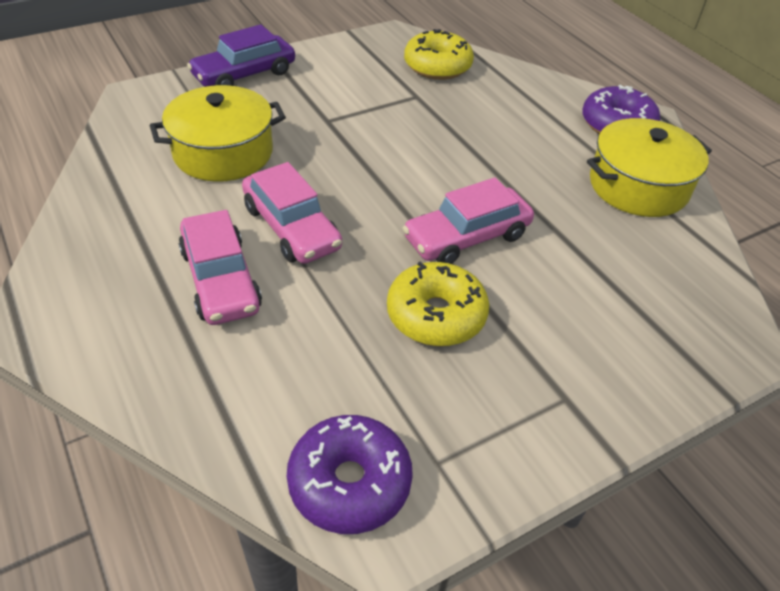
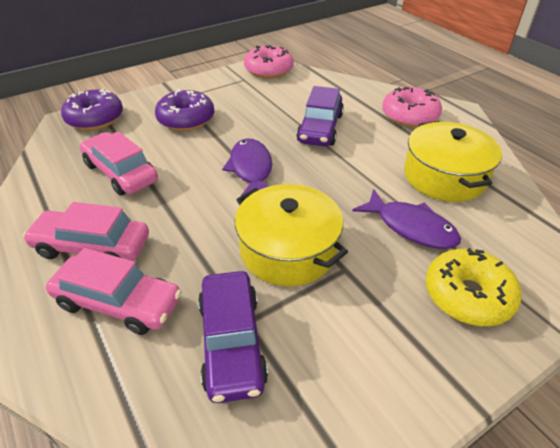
pink donut: none = 0 -> [244,45,294,78] [382,87,442,127] = 2
purple car: [187,24,295,87] = 1 -> [198,271,268,403] [296,86,344,146] = 2
purple fish: none = 0 -> [222,138,272,196] [352,189,461,249] = 2
yellow donut: [387,262,489,346] [404,29,474,80] = 2 -> [426,248,522,326] = 1

